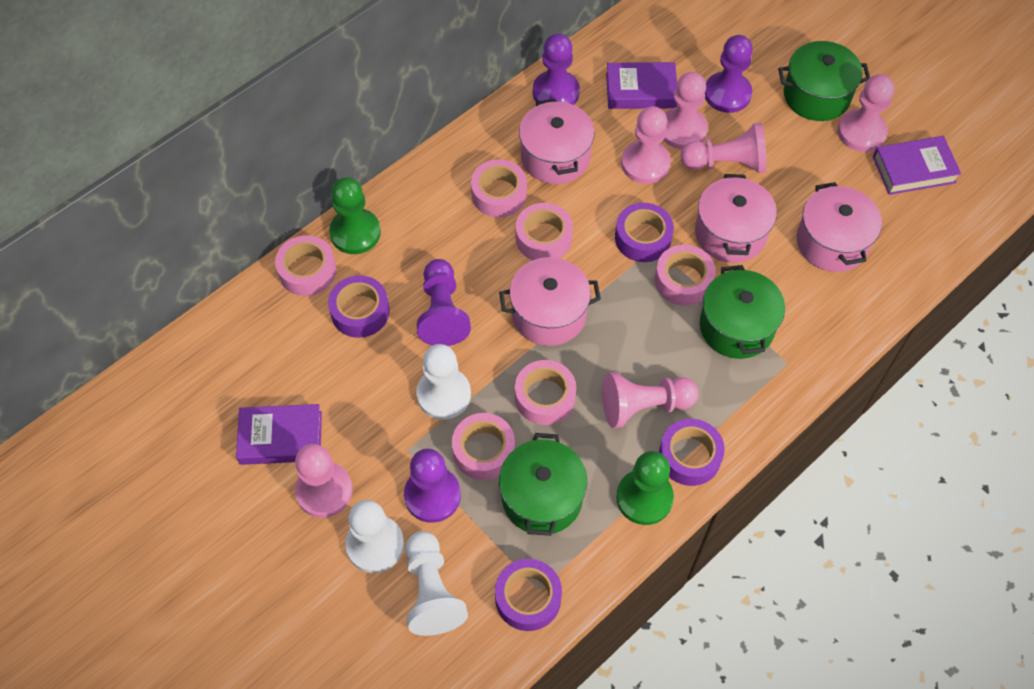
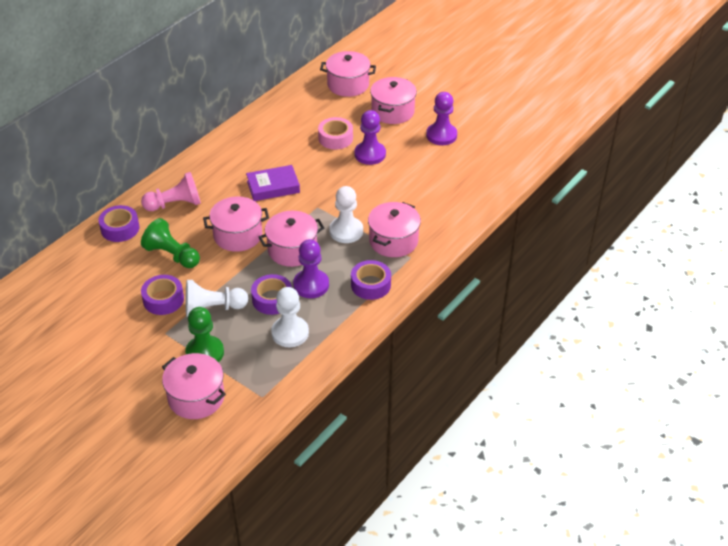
green pot: [499,433,587,536] [700,265,785,359] [778,41,870,121] = 3 -> none = 0
pink pawn: [295,444,353,518] [602,372,699,428] [621,106,671,184] [663,72,708,149] [681,123,767,173] [838,74,894,152] = 6 -> [141,172,201,211] = 1
pink pot: [499,257,601,346] [519,99,595,184] [695,174,777,263] [797,182,882,272] = 4 -> [162,353,226,419] [203,196,269,252] [259,211,324,267] [320,51,376,97] [368,202,421,257] [370,77,417,124] = 6
pink tape: [275,235,336,296] [452,413,515,480] [471,159,527,218] [515,360,576,425] [516,203,573,260] [655,245,715,306] = 6 -> [318,117,353,149] = 1
purple book: [236,404,322,465] [606,62,677,109] [873,136,961,195] = 3 -> [246,165,300,201] = 1
purple pawn: [404,449,461,523] [417,259,471,346] [533,33,580,105] [705,35,753,113] = 4 -> [293,239,329,298] [354,110,386,165] [426,92,457,145] = 3

